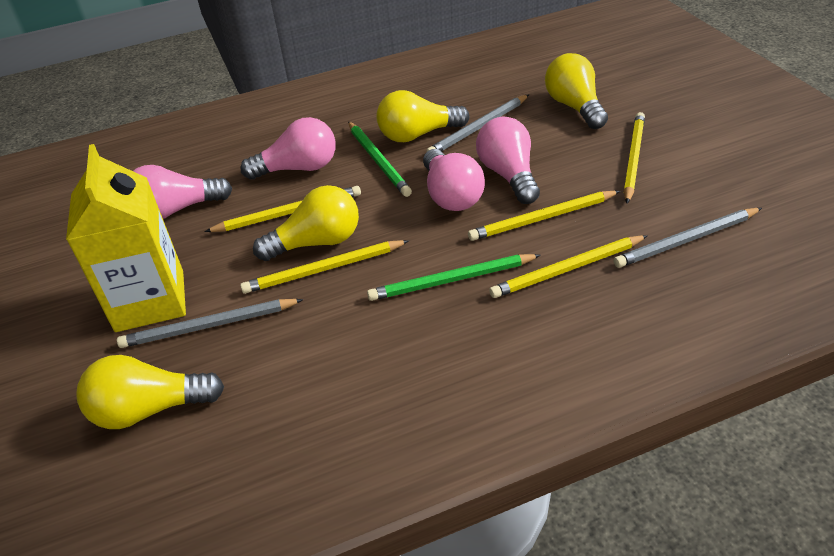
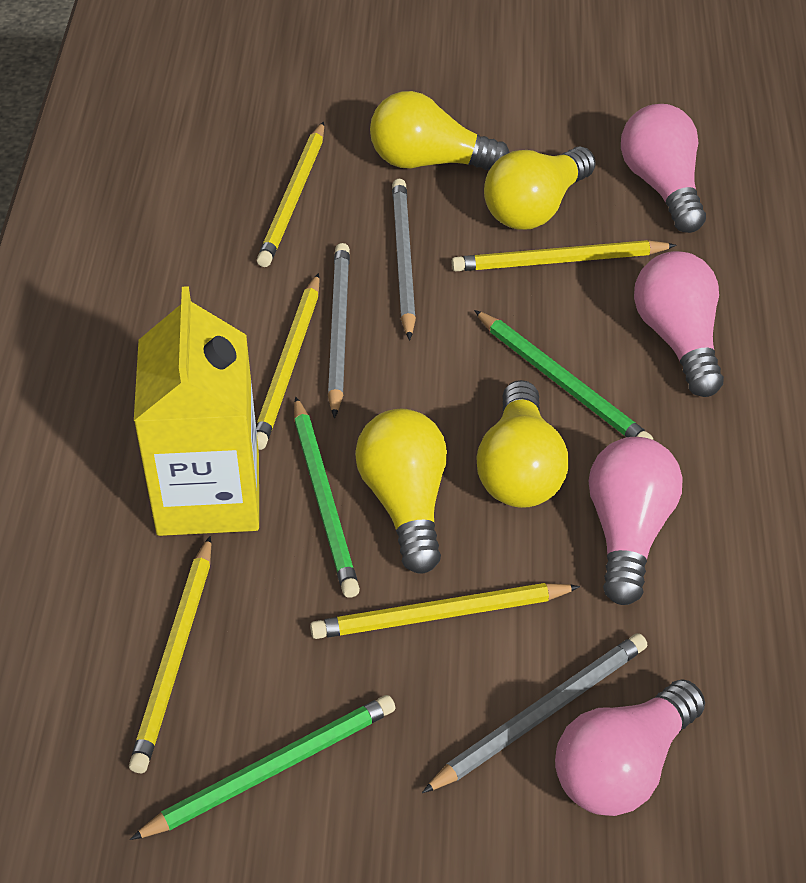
green pencil: [348,121,412,197] [367,254,541,301] = 2 -> [130,695,396,840] [294,396,360,598] [474,310,653,440] = 3

